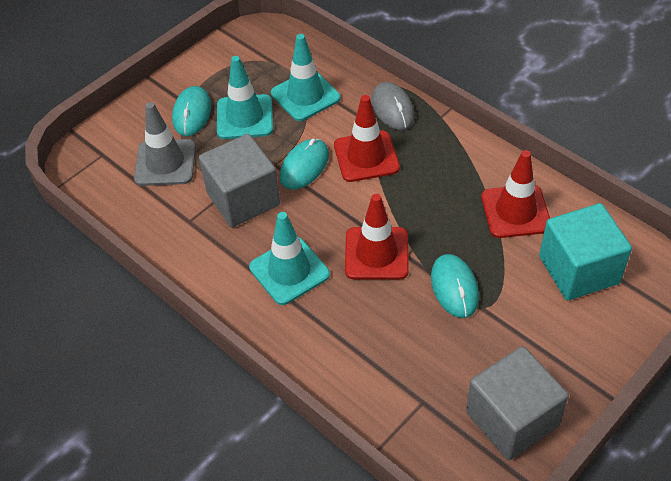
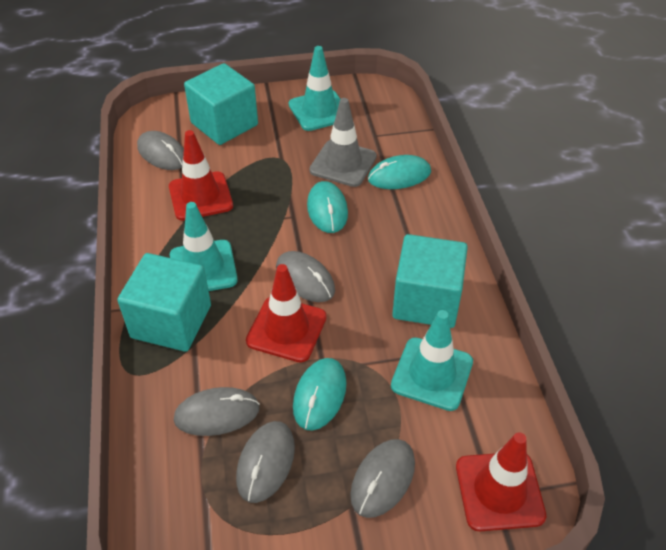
grey cube: [199,134,280,227] [466,346,569,460] = 2 -> none = 0
grey mouse: [372,82,415,130] = 1 -> [137,131,184,170] [174,387,260,436] [236,421,295,503] [276,251,335,302] [350,439,415,518] = 5
turquoise cube: [539,203,632,300] = 1 -> [117,253,211,352] [184,63,258,145] [392,234,468,328] = 3

